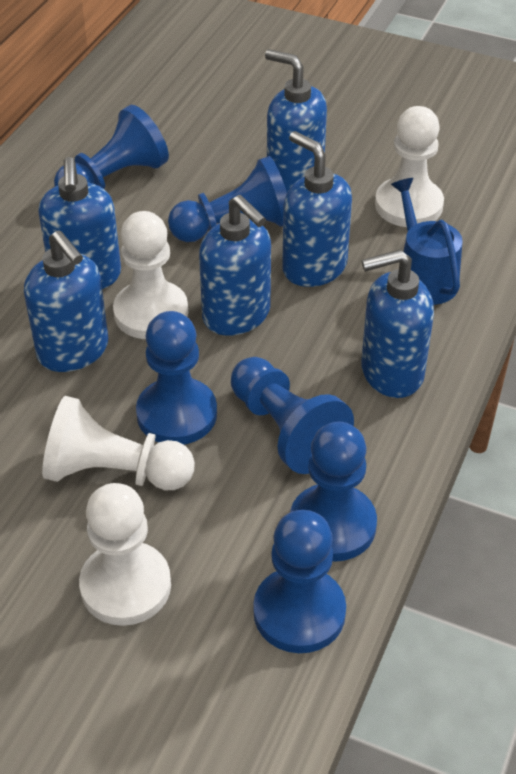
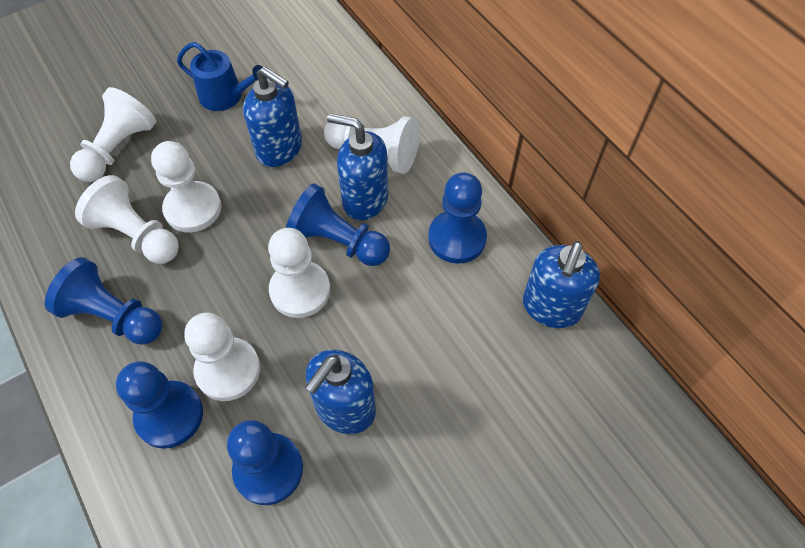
blue pawn: [54,105,169,189] [136,311,217,445] [168,156,287,242] [231,357,354,474] [253,510,346,653] [290,422,377,562] = 6 -> [45,257,162,345] [116,361,203,449] [227,420,303,505] [286,183,390,266] [428,172,487,263] = 5
blue soap dispenser: [24,230,108,372] [38,157,121,289] [199,195,271,336] [265,49,327,192] [282,131,352,287] [361,250,434,398] = 6 -> [243,66,302,167] [305,350,376,434] [327,113,388,220] [523,241,600,328] = 4
white pawn: [42,396,195,490] [79,483,171,626] [113,211,188,339] [375,106,444,227] = 4 -> [70,87,156,182] [75,175,179,264] [151,141,222,232] [184,313,260,401] [268,228,330,318] [324,116,419,174] = 6

